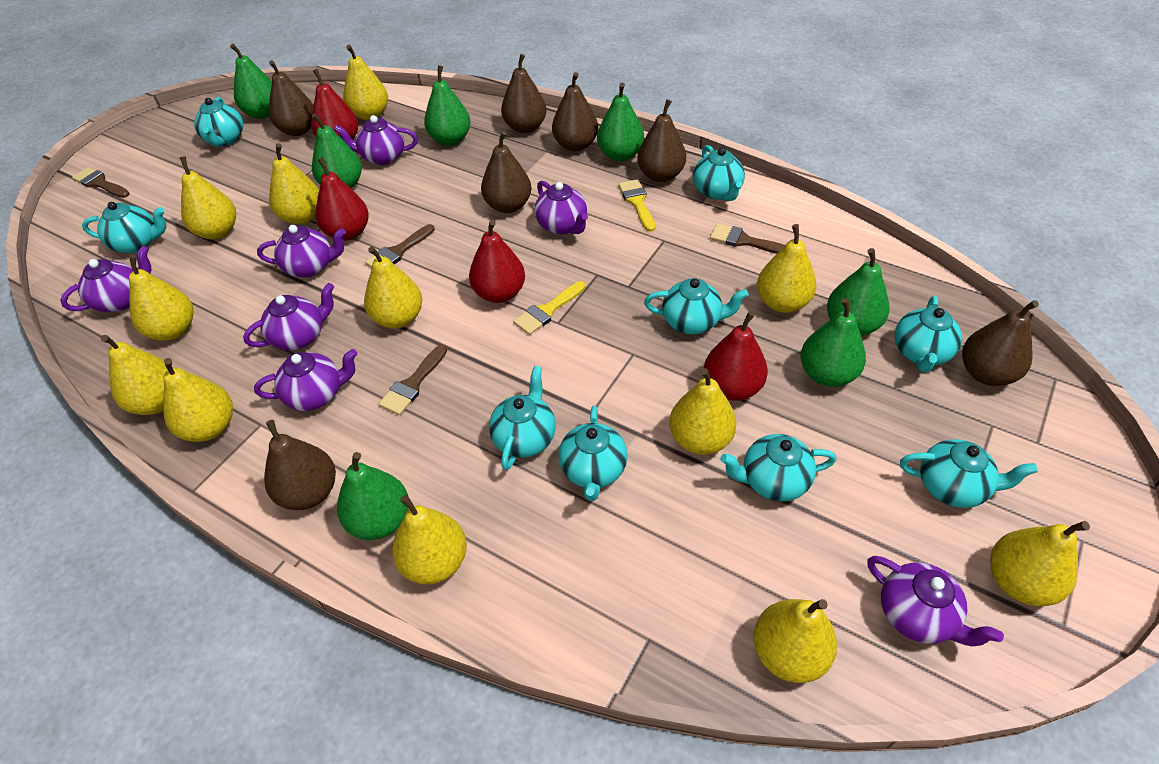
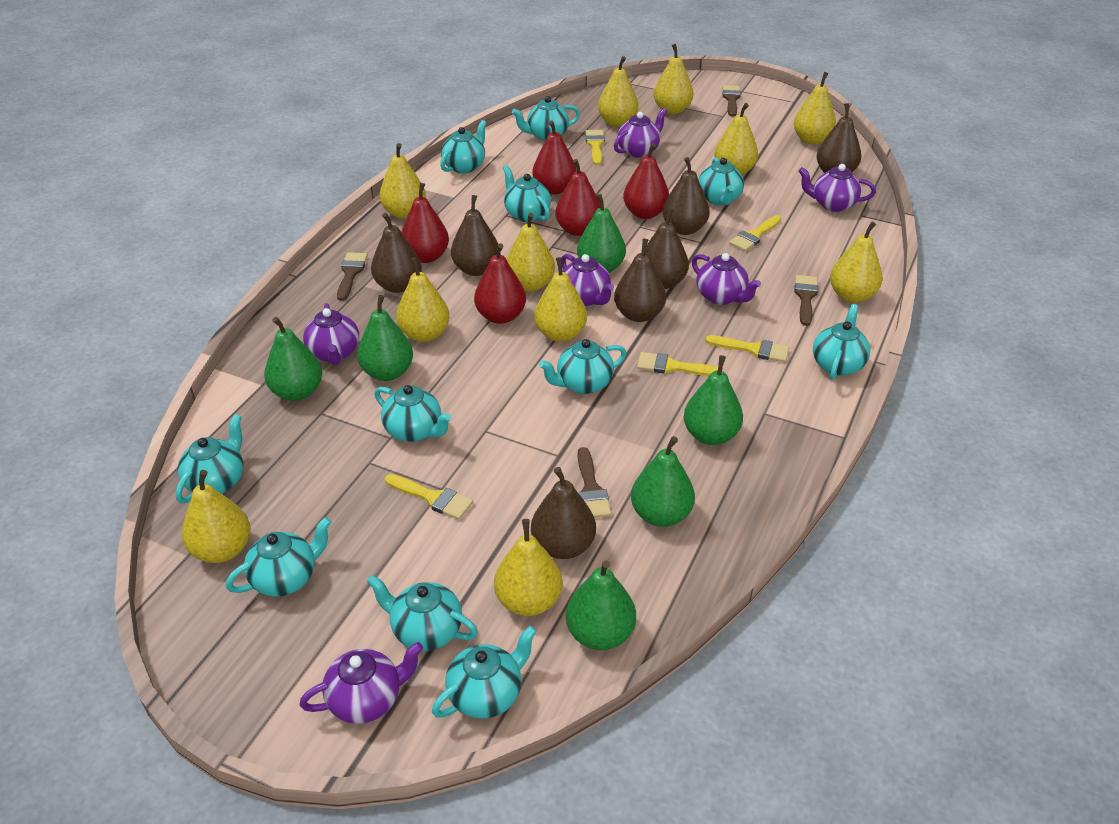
green pear: [230,44,272,119] [312,113,362,189] [337,452,408,540] [424,65,470,146] [597,83,644,162] [801,298,866,387] [827,248,889,336] = 7 -> [264,317,322,401] [357,295,413,381] [566,560,636,650] [577,194,626,273] [631,436,695,527] [684,355,743,445] = 6
purple teapot: [60,246,151,312] [243,283,334,350] [254,349,357,411] [257,225,346,278] [334,115,418,165] [535,181,588,235] [867,556,1004,646] = 7 -> [300,642,423,724] [303,303,359,365] [562,254,614,306] [614,108,667,157] [692,253,761,305] [798,164,876,212] = 6
red pear: [311,69,358,139] [316,157,369,241] [469,220,525,303] [704,311,768,401] = 4 -> [401,183,449,263] [474,243,526,324] [532,120,577,195] [555,159,600,236] [623,143,669,219] = 5
turquoise teapot: [82,202,166,253] [194,97,243,147] [489,366,556,470] [559,406,628,501] [644,278,748,334] [693,145,745,201] [720,434,836,501] [895,296,962,373] [900,439,1038,508] = 9 -> [175,414,244,503] [226,517,332,597] [367,575,478,651] [374,385,452,442] [432,626,537,719] [440,120,487,174] [503,165,551,222] [512,96,580,141] [539,339,627,394] [698,158,744,205] [813,304,870,380] = 11
yellow brush: [513,281,586,335] [618,179,655,232] = 2 -> [385,474,473,520] [585,130,605,165] [637,352,723,376] [705,335,790,362] [729,215,781,251] = 5
yellow pear: [101,335,173,415] [129,255,194,341] [163,358,233,442] [179,156,236,239] [269,143,319,224] [343,45,388,120] [364,246,422,329] [392,495,467,584] [669,368,737,455] [754,599,837,683] [757,224,816,313] [990,521,1090,606] = 12 -> [182,470,251,563] [379,143,426,218] [396,257,450,342] [494,519,563,616] [506,213,555,291] [534,257,587,342] [598,56,638,127] [654,44,693,114] [714,103,758,175] [794,72,836,145] [830,221,882,303] = 11

